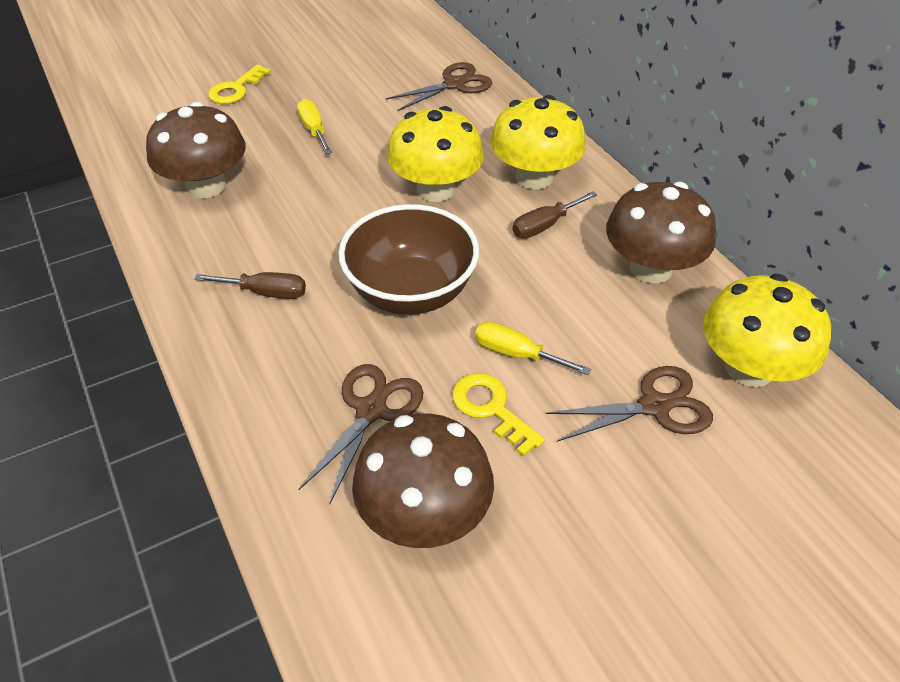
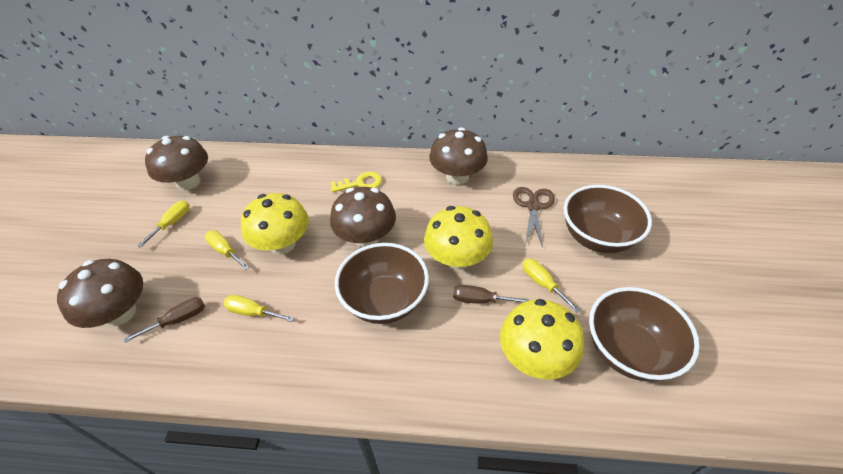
brown bowl: [338,204,479,315] = 1 -> [335,243,429,324] [564,185,652,253] [589,287,700,382] = 3
brown mushroom: [146,102,246,198] [352,413,494,548] [606,182,716,283] = 3 -> [57,259,143,328] [145,136,208,190] [330,187,396,247] [429,127,488,185] = 4
brown scissors: [298,364,424,503] [386,62,492,111] [546,366,713,442] = 3 -> [513,187,555,247] = 1
yellow key: [208,65,271,104] [452,373,545,457] = 2 -> [330,171,382,193] = 1
yellow screwdriver: [297,99,332,154] [475,322,591,375] = 2 -> [137,200,190,248] [205,231,249,270] [223,295,294,322] [522,258,580,313] = 4

